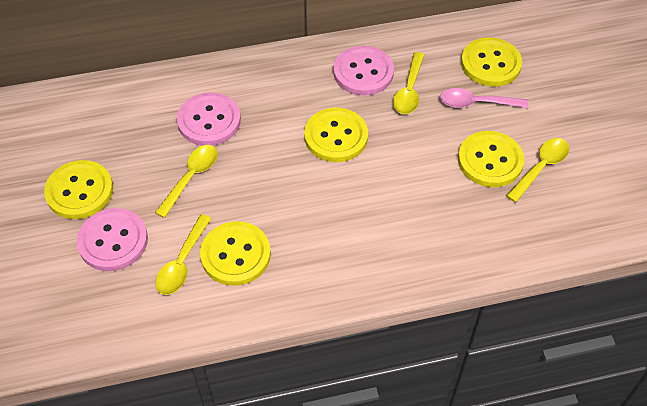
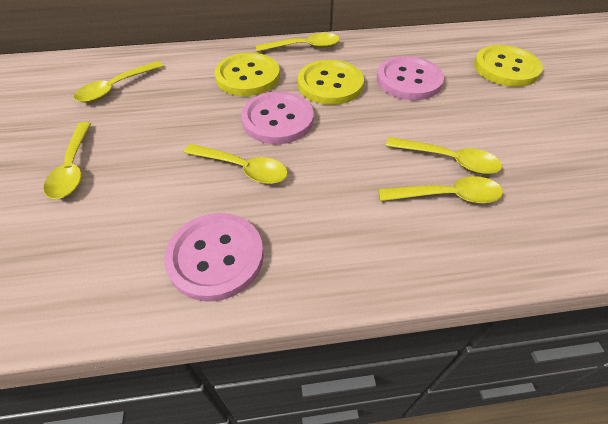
pink spoon: [440,88,528,108] = 1 -> none = 0
yellow button: [44,160,113,219] [200,221,271,286] [304,108,368,162] [458,131,524,187] [461,37,522,87] = 5 -> [214,53,280,96] [298,60,364,105] [474,45,543,87] = 3
yellow spoon: [155,145,218,218] [155,214,212,295] [393,52,424,114] [506,138,569,203] = 4 -> [44,122,91,199] [74,61,163,103] [184,144,288,184] [256,33,340,52] [378,176,503,204] [386,137,502,174] = 6

